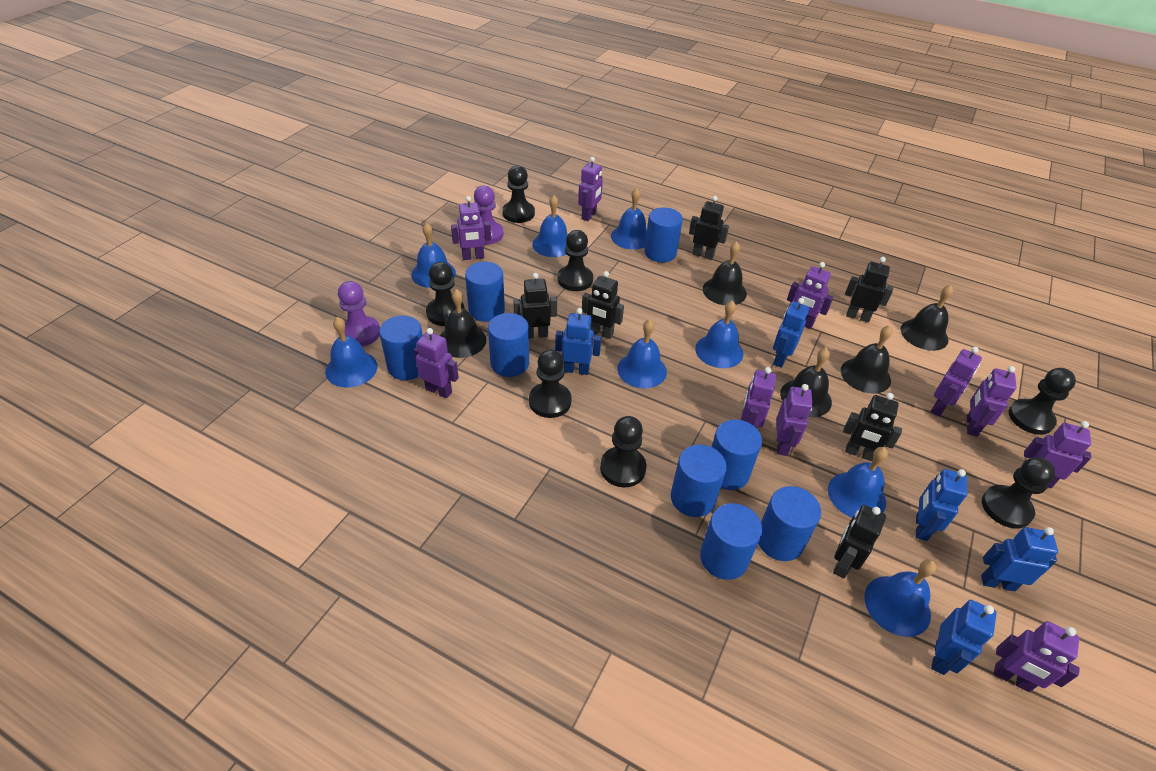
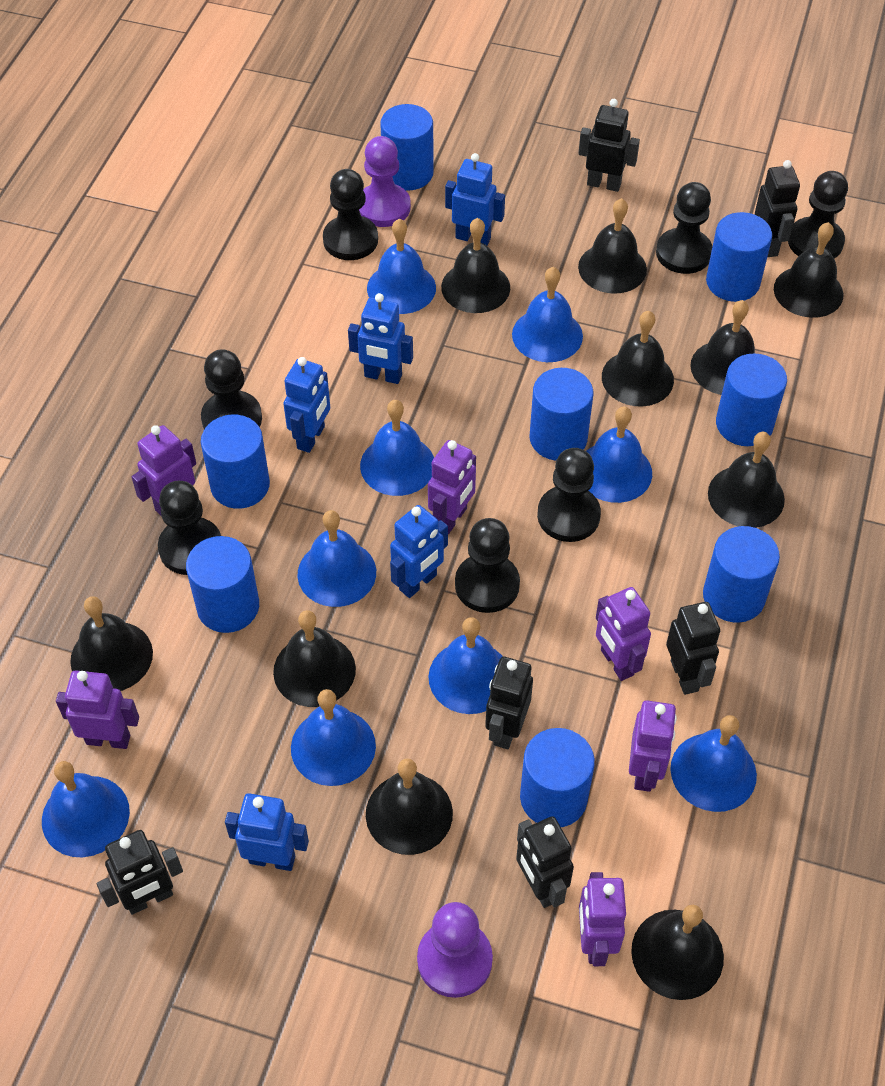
black bell: [440,289,486,358] [703,241,747,305] [780,348,832,417] [841,325,893,394] [901,285,953,351] = 5 -> [70,596,153,691] [273,610,356,707] [366,758,453,855] [441,218,510,313] [578,198,647,294] [602,311,674,407] [631,905,724,1000] [690,300,755,395] [708,432,785,528] [774,222,844,318] = 10
blue bell: [325,317,377,387] [411,223,456,288] [532,195,568,257] [611,188,647,249] [617,319,667,388] [695,301,743,368] [828,447,888,518] [864,560,936,637] = 8 -> [42,761,130,857] [291,689,376,786] [297,510,376,607] [360,400,434,496] [367,219,436,314] [428,617,503,714] [512,267,583,362] [586,406,652,503] [670,715,757,812] = 9
purple robot: [414,328,459,398] [451,196,491,260] [578,157,603,221] [741,367,776,427] [776,384,812,456] [787,262,833,329] [931,347,982,416] [967,366,1016,437] [994,621,1080,692] [1024,421,1091,488] = 10 -> [56,670,139,749] [132,425,196,517] [428,440,476,534] [579,872,626,966] [596,587,651,681] [629,700,677,792] = 6

